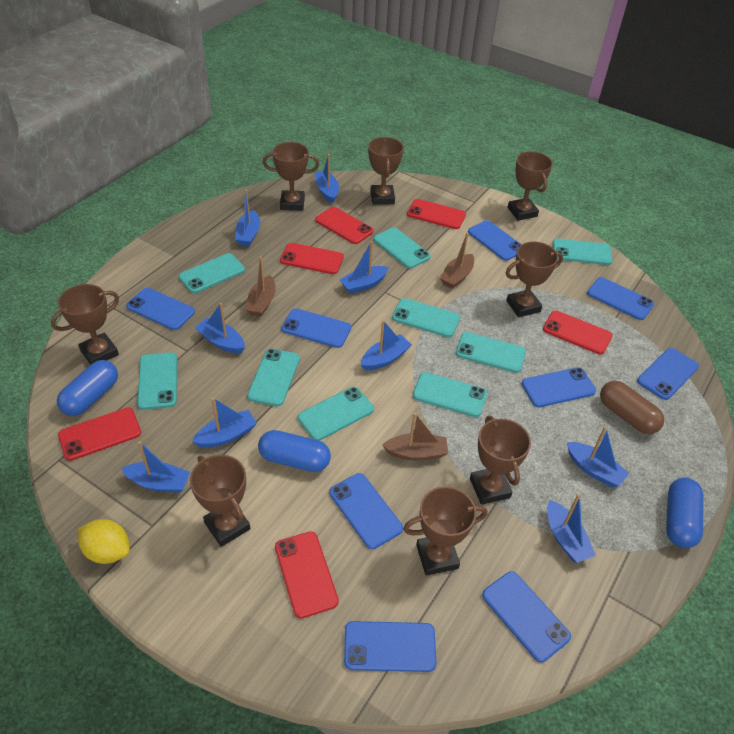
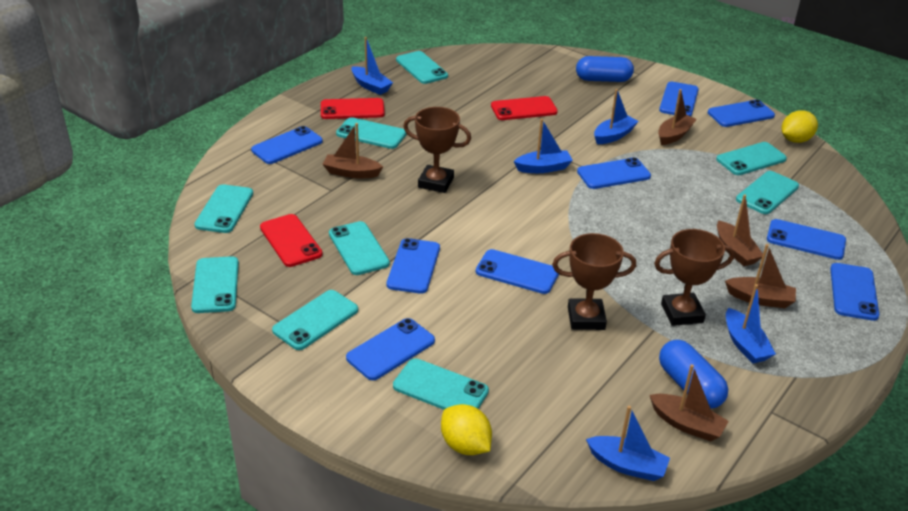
blue boat: [121,441,190,493] [192,398,257,448] [195,303,245,354] [235,189,260,246] [315,154,339,204] [340,241,389,294] [361,320,412,370] [547,494,596,563] [567,426,630,487] = 9 -> [351,37,393,95] [513,119,573,173] [586,406,670,481] [594,89,638,144] [726,284,776,364] = 5
blue capsule: [57,360,118,416] [258,430,331,472] [666,478,703,548] = 3 -> [576,56,634,82] [659,340,728,409] = 2
brown boat: [245,257,276,317] [382,413,448,461] [440,232,474,289] = 3 -> [323,123,383,178] [650,364,729,442] [658,89,697,145] [717,194,763,266] [725,244,796,308] = 5
brown capsule: [600,381,664,434] = 1 -> none = 0
brown trophy: [51,284,119,365] [190,455,250,547] [263,142,319,211] [368,137,404,205] [403,486,487,576] [470,416,531,505] [506,242,563,317] [508,151,553,221] = 8 -> [403,107,471,193] [552,233,636,330] [654,229,735,326] = 3
red phone: [58,407,141,461] [275,532,339,619] [280,243,344,274] [315,207,373,244] [407,199,466,229] [543,311,613,355] = 6 -> [260,214,323,267] [321,98,385,119] [491,96,558,120] = 3
yellow lemon: [78,519,130,564] = 1 -> [441,404,492,455] [781,110,818,143] = 2

